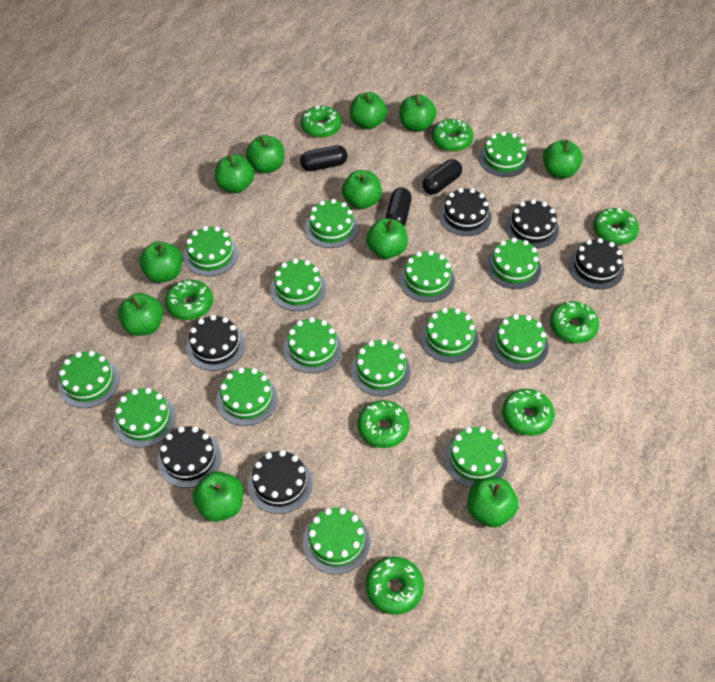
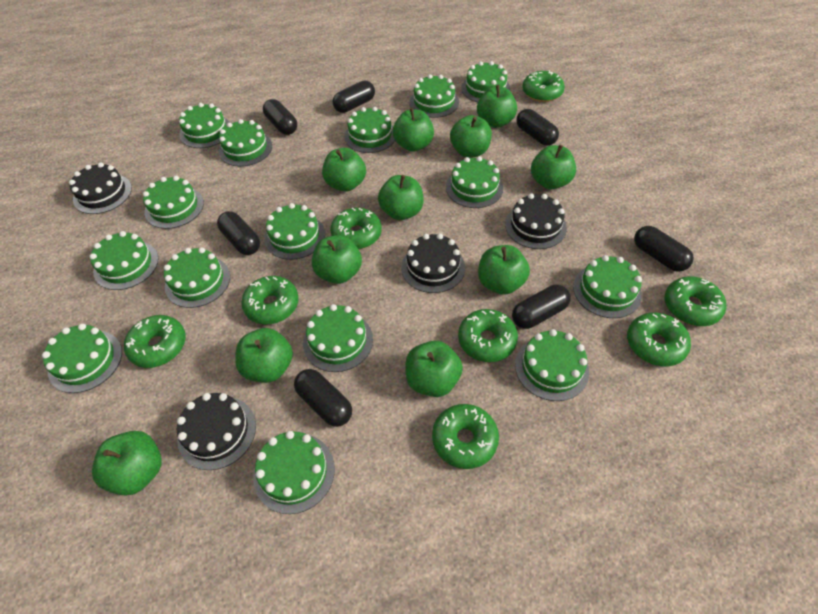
black cake: [157,426,222,488] [186,315,245,371] [248,450,313,514] [439,188,492,236] [505,199,559,248] [568,238,624,289] = 6 -> [69,162,132,214] [177,393,256,470] [401,233,465,293] [505,193,567,249] = 4
black capsule: [300,145,348,171] [386,188,412,226] [422,159,462,195] = 3 -> [217,211,260,255] [263,99,297,135] [294,369,352,427] [332,81,375,113] [512,284,571,329] [516,109,559,146] [634,226,694,272] = 7

